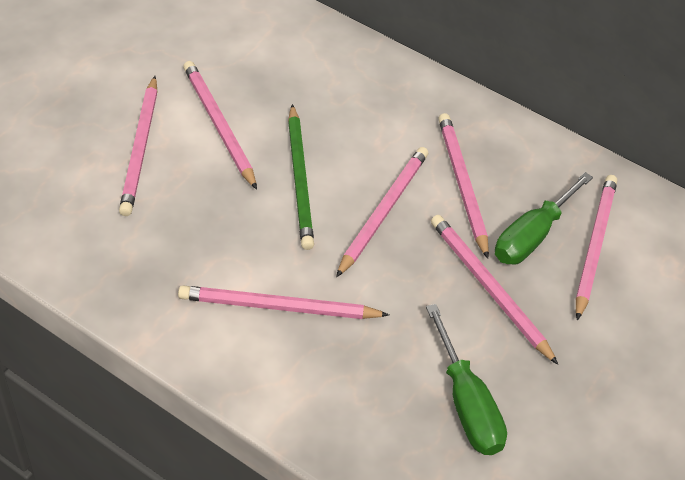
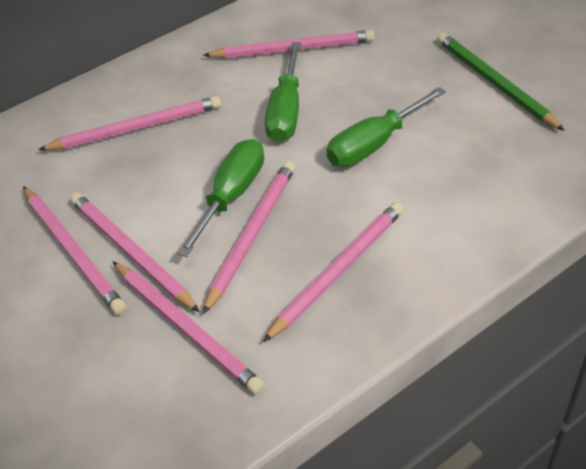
green screwdriver: [426,304,507,455] [495,172,593,265] = 2 -> [177,139,264,257] [265,42,301,142] [326,87,446,167] = 3

